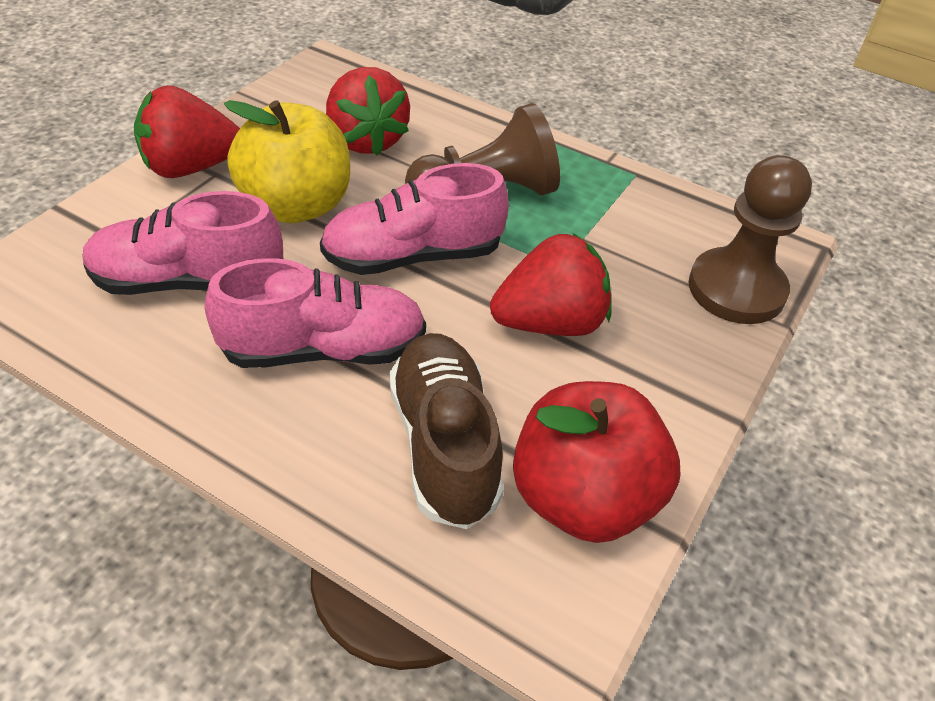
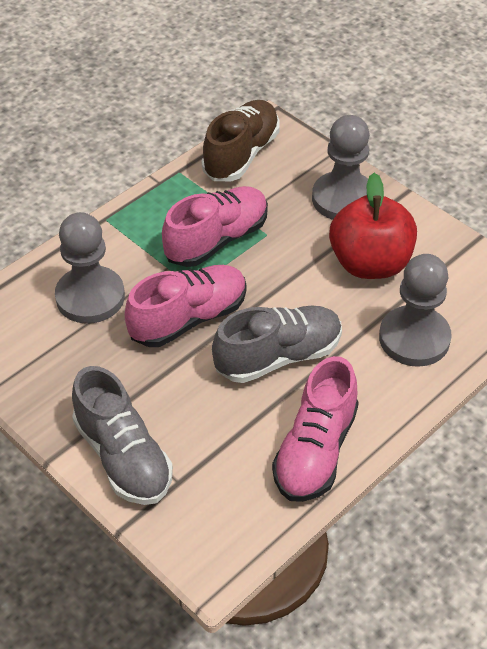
brown pawn: [405,103,560,195] [689,155,812,324] = 2 -> none = 0
grey pawn: none = 0 -> [55,212,125,324] [312,115,370,220] [379,254,451,367] = 3
grey shoe: none = 0 -> [72,366,173,505] [212,306,342,383] = 2
red strawberry: [134,85,240,178] [326,67,410,156] [490,233,612,336] = 3 -> none = 0
yellow apple: [224,100,350,223] = 1 -> none = 0

